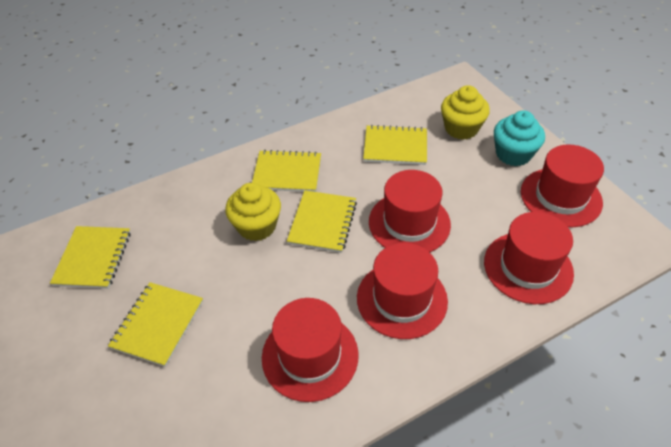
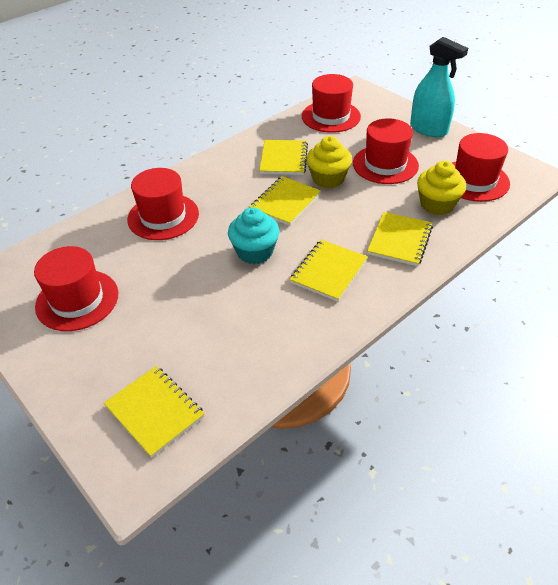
turquoise spray bottle: none = 0 -> [410,37,468,137] = 1

